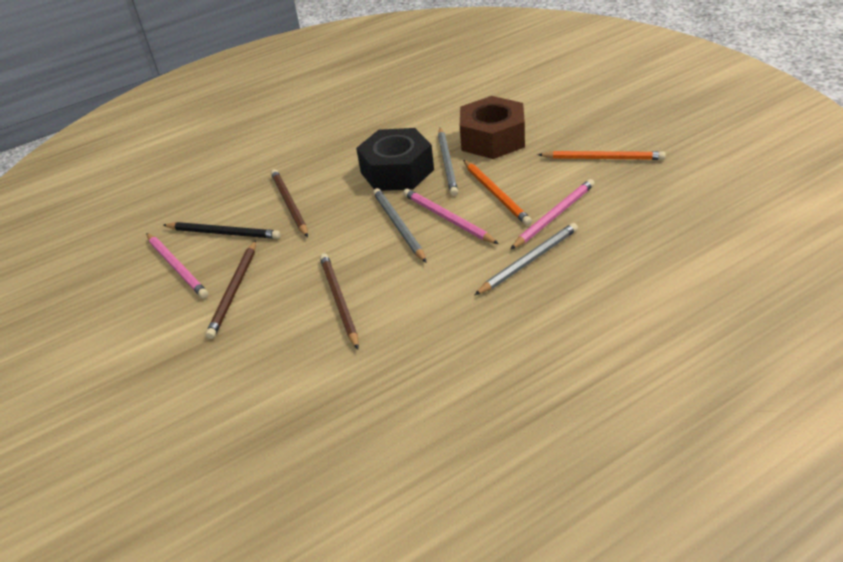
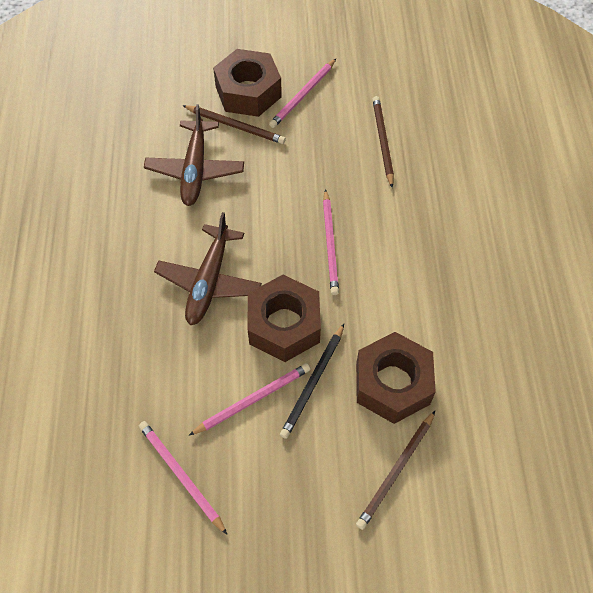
black nut: [356,128,434,191] = 1 -> none = 0
brown nut: [460,96,525,159] = 1 -> [213,49,282,117] [248,275,321,362] [356,332,436,424] = 3
brown plane: none = 0 -> [144,104,244,206] [154,212,262,325] = 2
grey pencil: [373,188,427,263] [438,128,458,196] [475,223,578,295] = 3 -> none = 0
orange pencil: [463,160,532,226] [537,151,666,160] = 2 -> none = 0
pink pencil: [146,233,208,298] [403,189,499,244] [511,179,595,249] = 3 -> [139,421,227,534] [189,363,311,435] [269,59,336,128] [323,189,339,295] = 4

